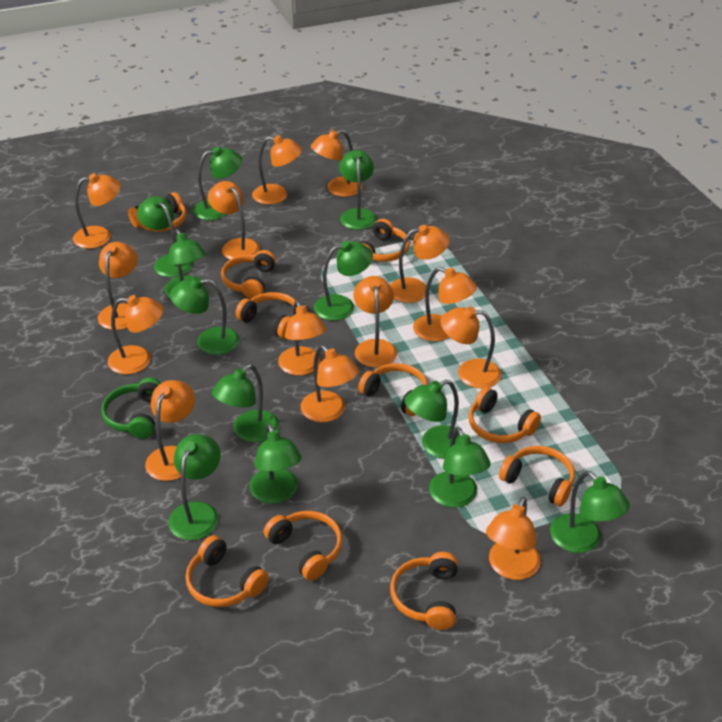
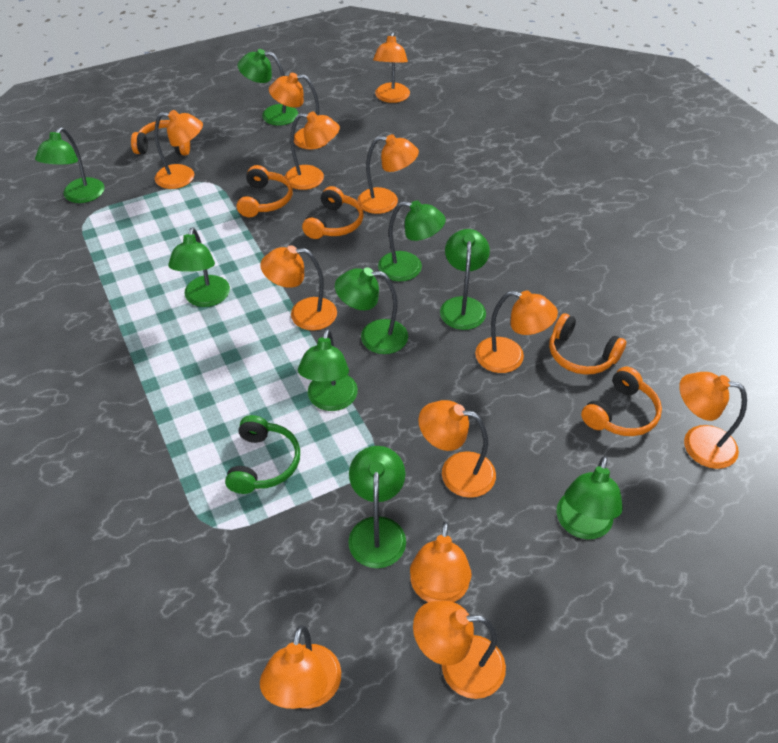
green lamp: [137,196,193,278] [164,229,206,298] [168,434,221,540] [170,277,239,355] [193,147,242,220] [212,364,279,442] [249,423,302,504] [314,241,373,321] [339,150,377,230] [405,380,465,459] [429,427,491,508] [550,471,630,553] = 12 -> [35,127,105,203] [168,227,230,307] [237,49,298,126] [298,329,358,411] [335,267,408,354] [348,446,406,568] [378,200,446,281] [440,229,490,330] [556,456,623,539] = 9
orange headphones: [128,192,186,232] [186,535,269,607] [221,250,276,299] [236,292,296,339] [264,511,342,581] [358,363,428,416] [360,219,410,262] [390,552,458,630] [469,387,541,443] [499,446,575,506] = 10 -> [131,120,190,155] [237,165,293,217] [302,186,363,239] [549,313,626,375] [581,367,662,436] = 5
orange lamp: [73,173,121,249] [98,242,137,330] [108,295,164,374] [145,380,195,481] [208,181,260,259] [252,135,302,205] [278,300,326,375] [301,345,359,422] [311,130,363,197] [353,276,397,368] [390,225,450,303] [413,267,477,342] [440,306,502,388] [486,497,541,580] = 14 -> [155,110,203,189] [260,245,337,330] [260,625,341,709] [269,73,328,149] [285,111,340,190] [357,134,419,214] [373,32,410,103] [410,522,472,602] [413,601,506,699] [418,400,496,498] [475,291,558,373] [679,372,747,469] = 12

